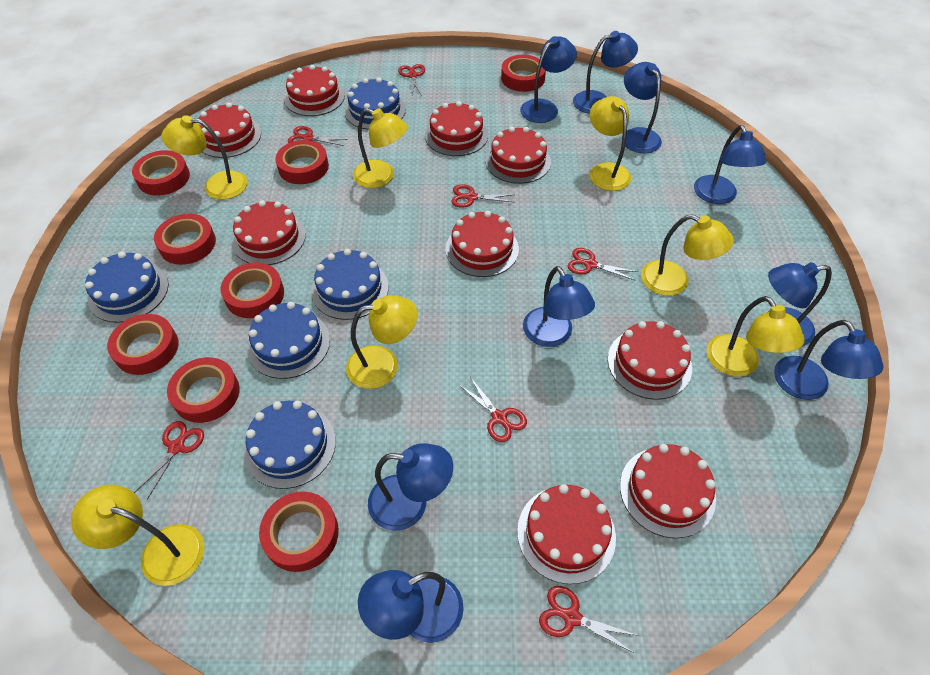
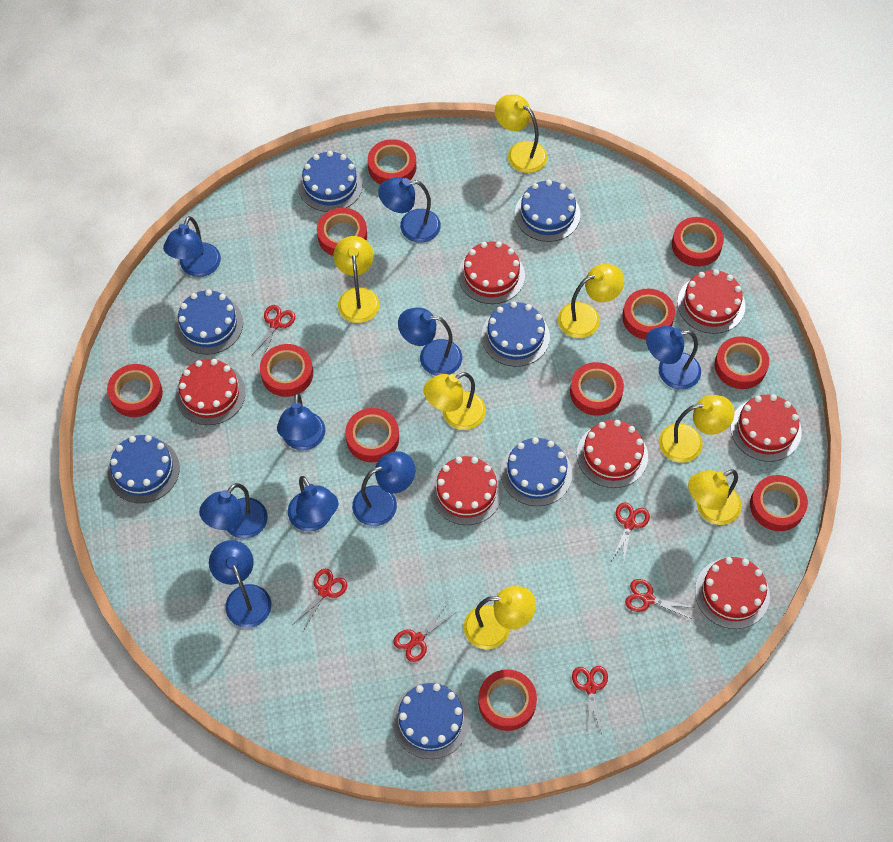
blue cake: [85,251,169,323] [244,401,336,489] [247,302,330,379] [311,249,389,320] [344,77,406,130] = 5 -> [108,435,180,503] [175,289,243,354] [298,151,363,212] [392,682,470,759] [481,301,550,367] [501,437,572,506] [515,180,580,242] = 7
red cake: [197,103,261,158] [232,200,306,265] [284,65,345,116] [425,101,488,156] [445,211,519,277] [485,126,551,184] [517,484,616,584] [608,321,692,400] [620,444,716,538] = 9 -> [176,359,246,425] [430,456,503,525] [458,241,525,304] [577,420,648,488] [677,269,745,334] [695,557,770,629] [730,394,802,462] = 7
red scissors: [134,421,204,500] [288,126,348,146] [398,64,425,96] [451,184,515,208] [459,377,527,442] [539,586,639,654] [567,248,638,281] = 7 -> [251,305,295,356] [293,569,347,631] [393,605,455,662] [572,666,608,734] [612,502,650,563] [625,579,695,619] = 6
red tape: [107,314,179,375] [132,150,190,196] [154,214,216,265] [167,357,240,423] [221,263,284,318] [259,491,339,572] [275,140,329,184] [501,55,546,92] = 8 -> [107,364,163,417] [260,344,313,397] [317,208,367,256] [345,408,399,462] [368,139,416,185] [478,669,537,731] [570,362,624,416] [622,289,675,340] [672,217,724,267] [715,336,769,389] [750,475,808,531] = 11

